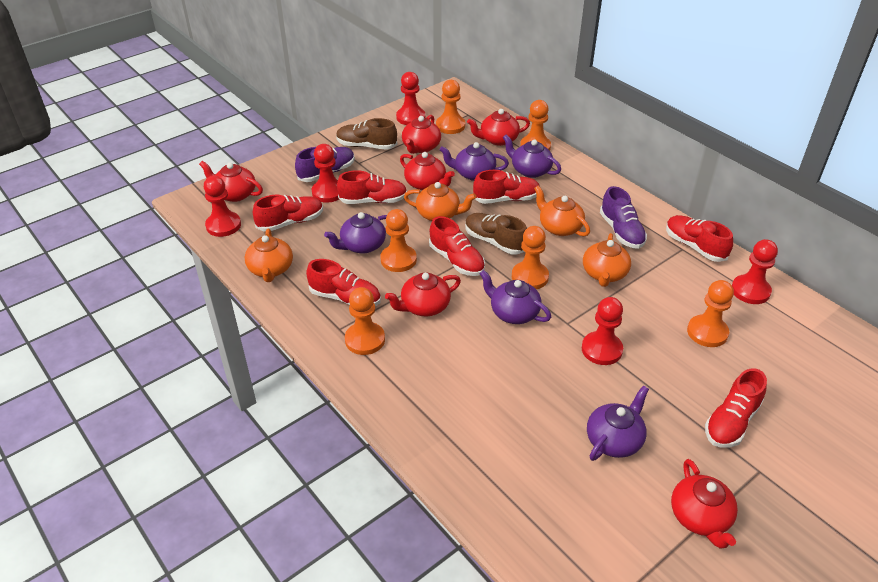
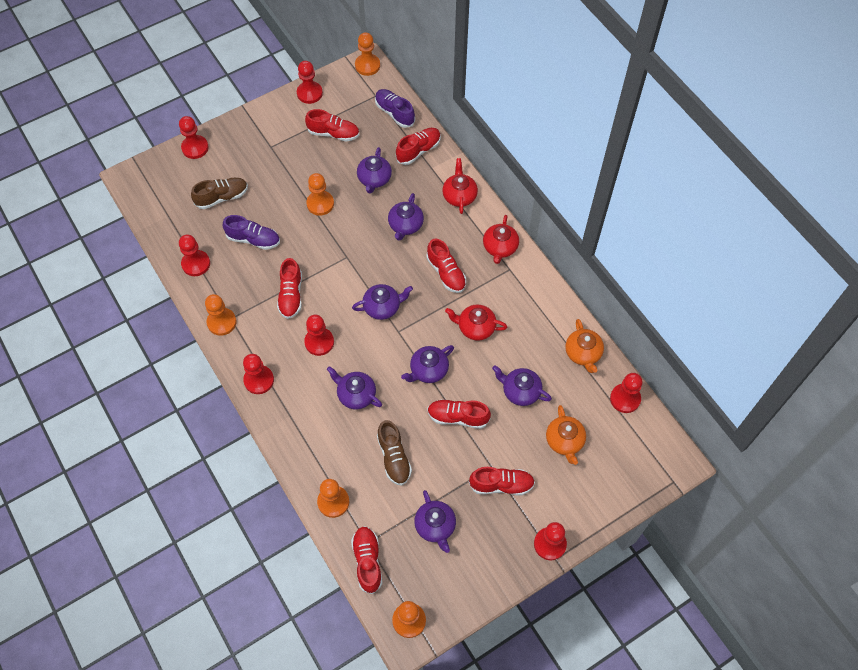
orange pawn: [345,287,385,355] [380,209,417,272] [436,80,465,134] [512,226,549,289] [520,100,551,151] [687,280,734,347] = 6 -> [205,294,236,336] [306,173,334,216] [317,479,349,518] [355,32,380,76] [392,601,426,638] = 5
orange teapot: [245,229,293,282] [404,182,476,221] [534,186,590,236] [583,233,631,287] = 4 -> [546,405,586,465] [565,319,604,373] = 2
purple teapot: [324,212,387,253] [440,142,509,181] [479,270,551,324] [503,135,561,178] [587,386,649,461] = 5 -> [327,366,382,409] [352,284,413,320] [357,147,392,194] [388,193,424,241] [401,345,454,383] [414,490,456,553] [492,365,552,406] = 7
red pawn: [204,176,241,237] [312,144,339,203] [396,72,425,125] [582,297,623,365] [732,239,778,304] = 5 -> [179,116,209,159] [179,234,210,276] [243,354,274,394] [297,61,323,104] [304,315,334,356] [534,522,567,561] [610,373,643,413] = 7
red teapot: [199,161,263,202] [385,273,461,316] [400,152,455,190] [402,115,441,154] [467,109,530,146] [671,459,738,549] = 6 -> [442,158,478,214] [445,304,507,341] [483,215,519,264] = 3

